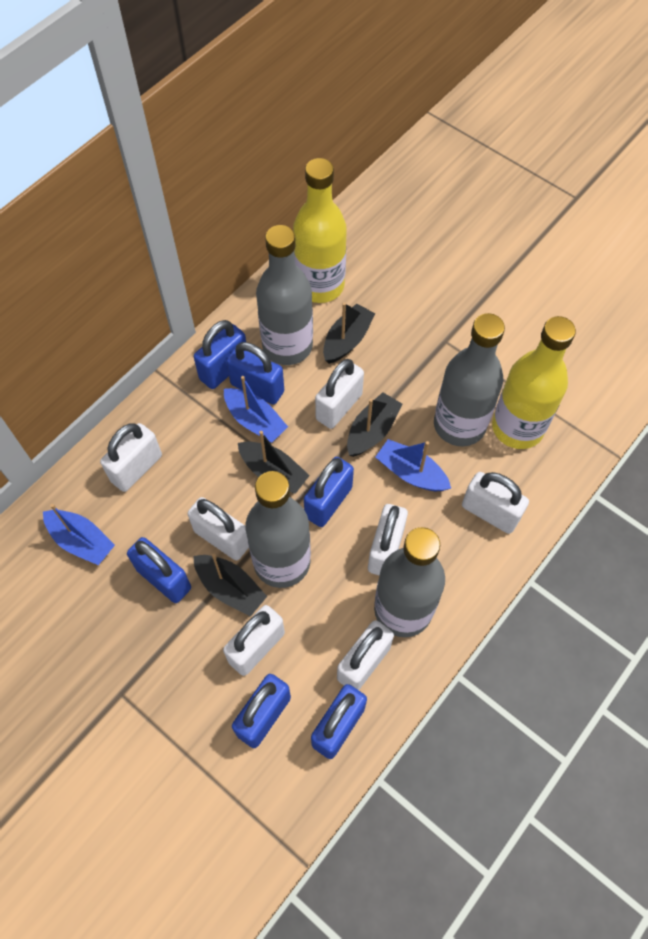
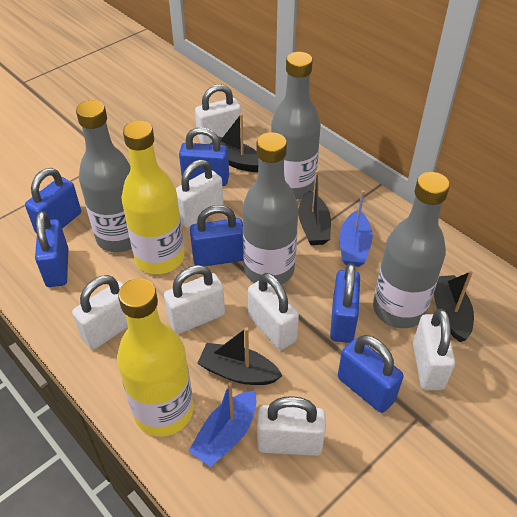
blue boat: [43,504,115,565] [224,376,288,443] [376,439,451,491] = 3 -> [189,382,257,467] [339,190,373,267] = 2

